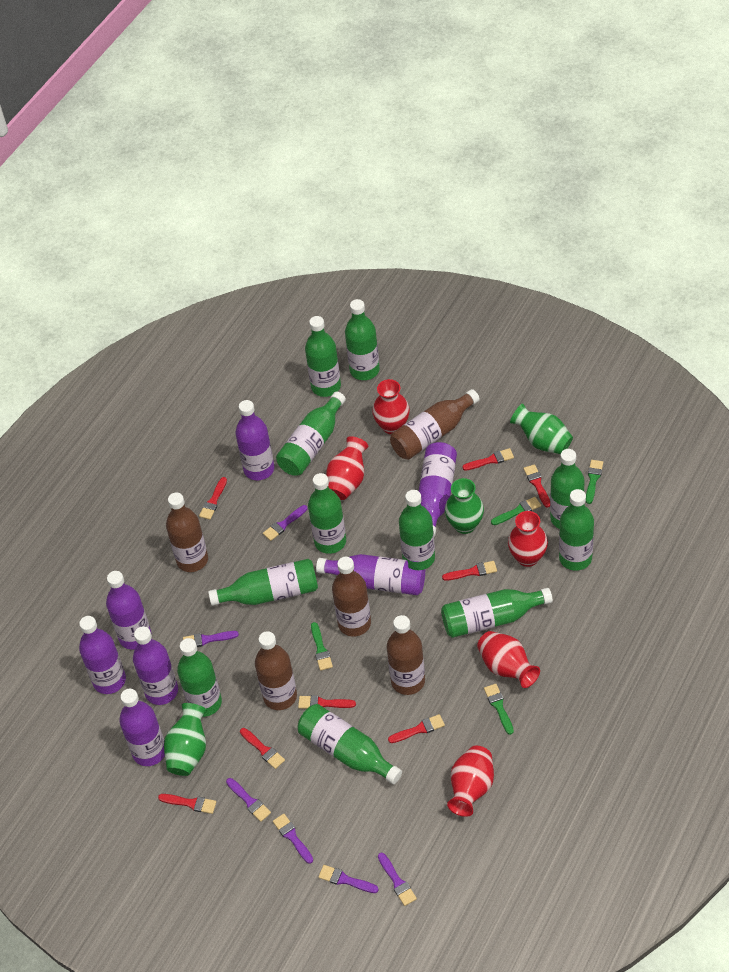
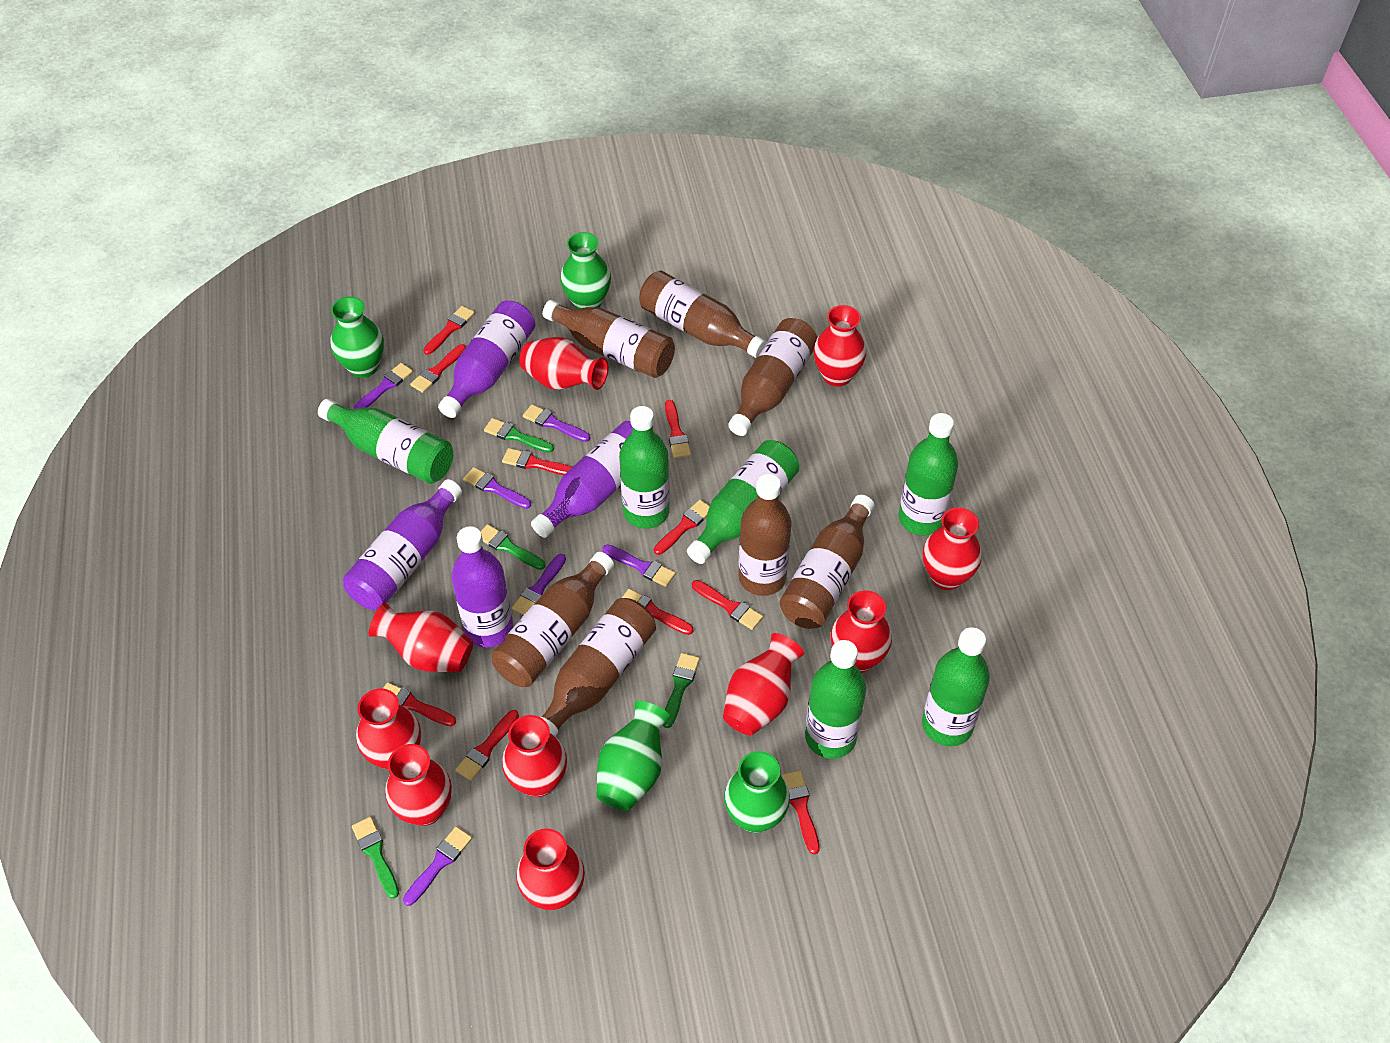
brown bottle: [166,492,208,572] [255,631,297,710] [332,557,371,637] [387,615,425,695] [390,389,480,460] = 5 -> [491,552,614,687] [541,598,656,736] [543,300,675,378] [639,271,767,358] [728,318,817,436] [738,474,792,596] [779,495,875,629] = 7
green bottle: [177,638,222,717] [208,559,318,606] [276,391,346,476] [298,704,402,784] [305,316,341,397] [308,473,346,554] [345,299,380,380] [399,490,435,569] [441,588,553,638] [550,449,585,529] [559,489,594,571] = 11 -> [318,399,453,484] [619,406,670,529] [687,440,799,564] [805,640,866,759] [898,413,958,535] [922,627,990,746] = 6
green vase: [164,703,207,776] [445,478,484,534] [510,403,573,454] = 3 -> [331,296,384,378] [560,232,611,309] [597,701,671,811] [724,751,790,833] = 4
purple bottle: [79,616,126,694] [106,571,151,650] [119,689,165,766] [133,626,178,705] [235,400,274,480] [316,554,425,595] [419,442,457,537] = 7 -> [343,479,462,610] [438,300,535,418] [451,526,513,647] [531,421,632,538] = 4
red brush: [158,794,216,814] [199,477,227,520] [240,728,285,769] [298,695,356,709] [388,714,445,743] [442,561,497,581] [462,448,514,471] [523,464,550,508] = 8 -> [383,682,456,726] [410,344,466,393] [423,306,475,355] [455,710,519,781] [502,448,572,475] [622,589,693,635] [654,500,710,555] [665,400,691,458] [692,580,763,630] [781,770,820,855] = 10
red vase: [326,436,368,500] [372,379,410,434] [447,746,494,817] [477,631,540,688] [508,511,548,567] = 5 -> [356,688,421,770] [369,602,473,672] [385,744,452,826] [502,715,567,797] [516,828,585,910] [519,337,608,390] [723,633,804,736] [813,305,866,387] [831,590,892,673] [923,507,982,590] = 10

